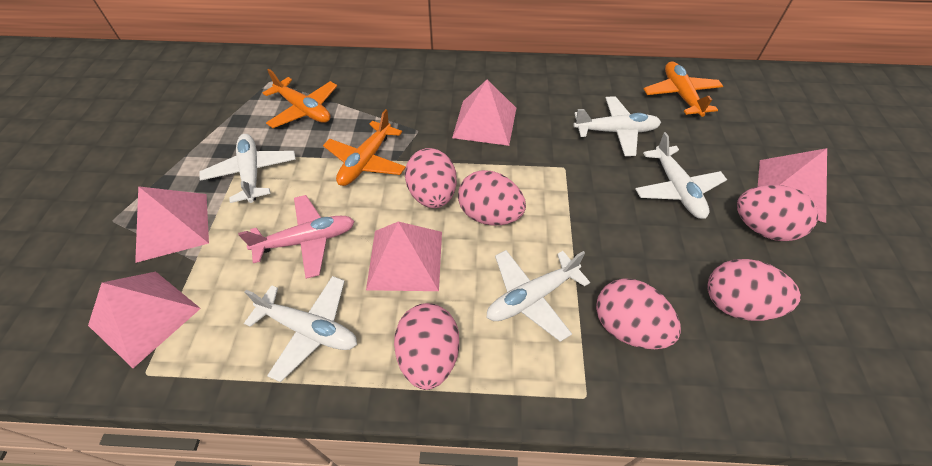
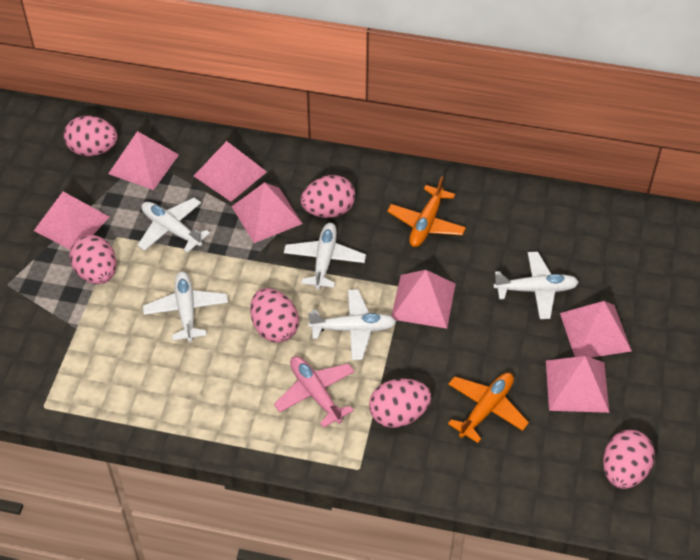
orange plane: [263,69,337,128] [323,109,406,186] [644,61,723,117] = 3 -> [387,176,466,247] [448,372,529,443] = 2
pink pyramid: [88,272,201,368] [135,186,209,263] [366,221,442,291] [452,80,516,146] [758,148,827,223] = 5 -> [34,191,109,249] [108,131,179,190] [194,141,267,202] [231,182,303,243] [391,270,456,329] [546,356,609,413] [560,301,632,358] = 7

